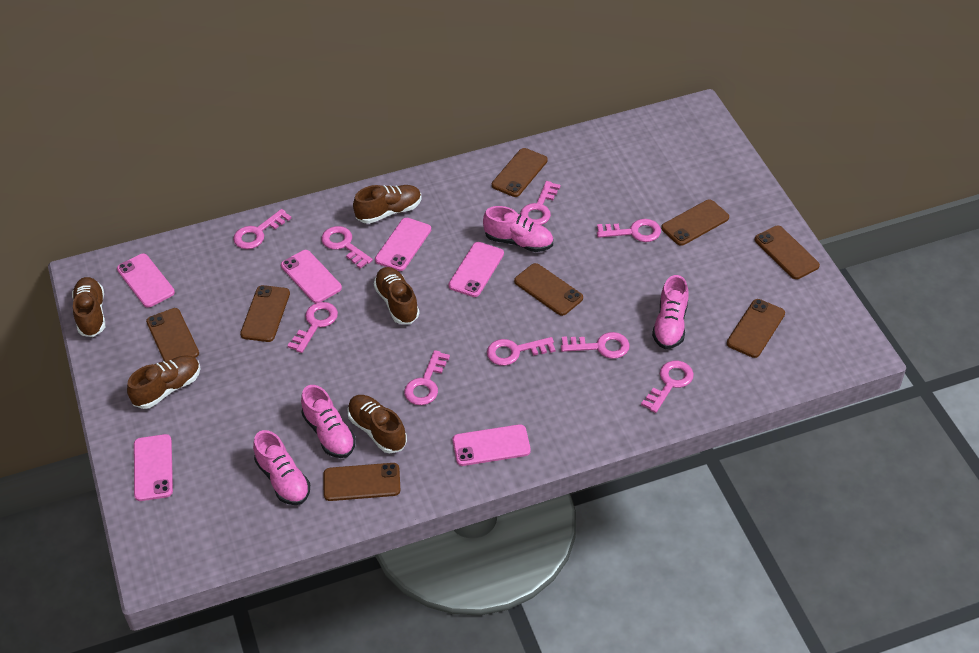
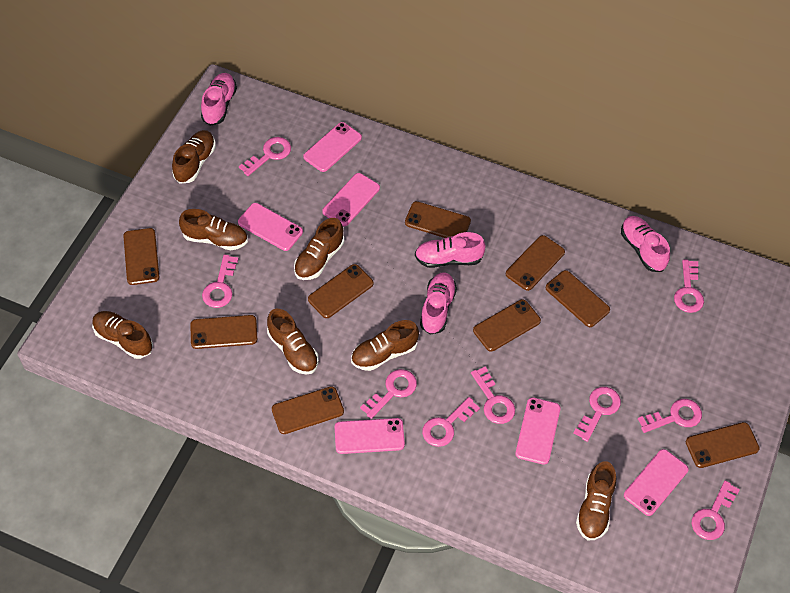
brown phone: [146,308,199,362] [240,285,290,342] [324,463,400,501] [492,148,548,197] [514,263,583,316] [661,200,729,246] [727,299,785,358] [755,226,820,279] = 8 -> [123,228,159,285] [190,315,257,349] [272,386,344,434] [308,264,374,318] [405,201,471,238] [473,299,541,352] [506,235,565,291] [546,270,610,327] [686,422,760,468] = 9
brown shoe: [72,277,105,337] [127,355,201,409] [347,395,407,453] [353,185,421,224] [374,267,420,324] = 5 -> [92,311,153,359] [172,130,216,183] [179,209,248,250] [267,309,319,375] [294,218,344,280] [351,320,419,371] [576,461,616,540] = 7

